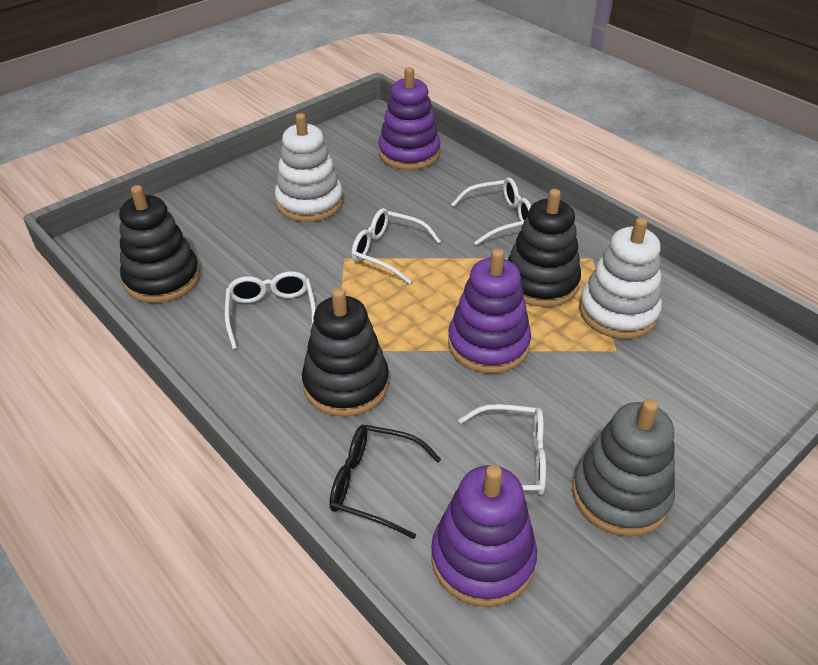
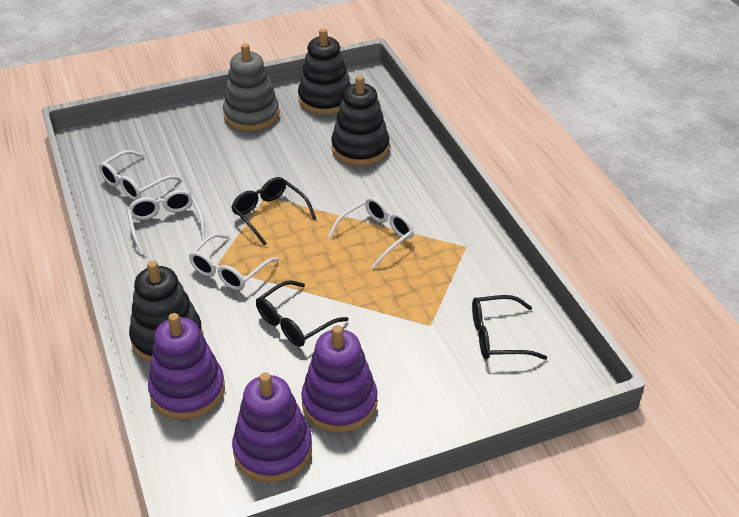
black glasses: [329,424,441,539] = 1 -> [231,177,316,246] [256,280,349,347] [472,295,547,360] = 3
white stacking toy: [275,113,343,222] [579,217,662,339] = 2 -> none = 0

